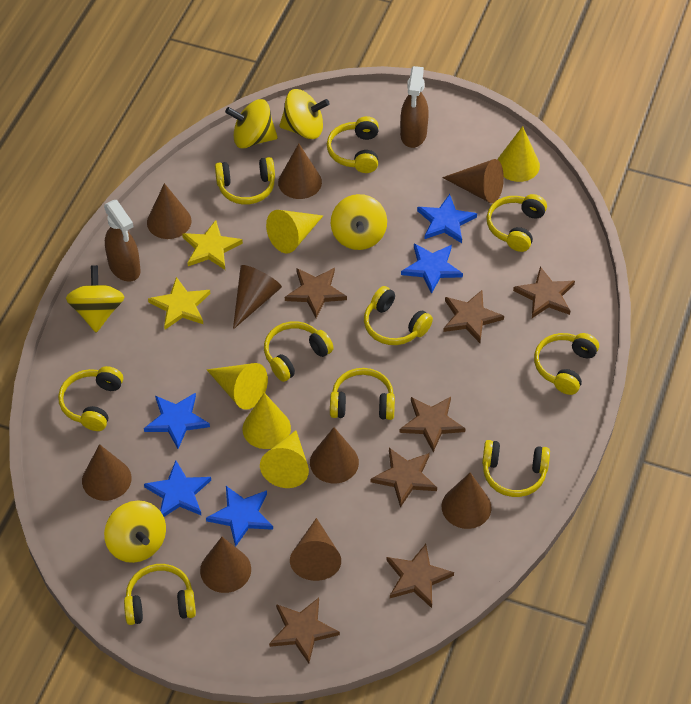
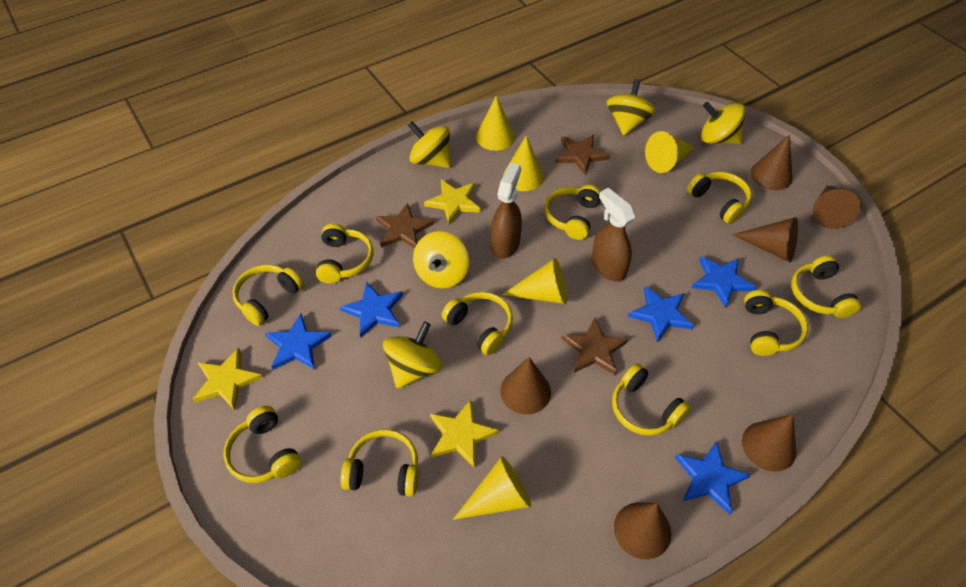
brown cone: [82,444,131,501] [147,183,191,239] [200,537,251,593] [233,265,282,329] [278,144,322,199] [290,518,341,581] [310,427,359,483] [442,159,504,203] [442,472,491,529] = 9 -> [500,357,551,415] [614,502,672,559] [732,217,798,262] [742,414,797,472] [751,134,793,190] [813,186,861,229] = 6
brown star: [269,598,340,663] [285,268,347,318] [371,448,437,507] [386,544,454,608] [400,397,466,452] [443,290,504,343] [513,267,575,318] = 7 -> [375,203,434,248] [555,134,610,175] [561,318,628,375] = 3
yellow star: [148,277,210,329] [182,220,243,270] = 2 -> [192,348,263,410] [424,180,481,224] [430,400,499,468] = 3

